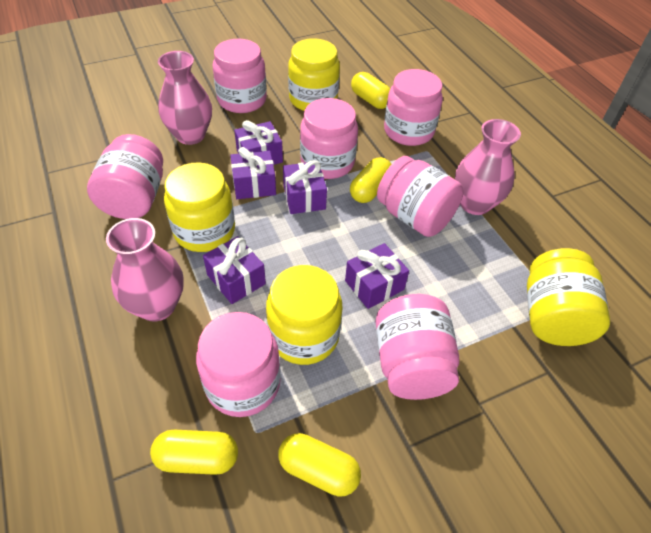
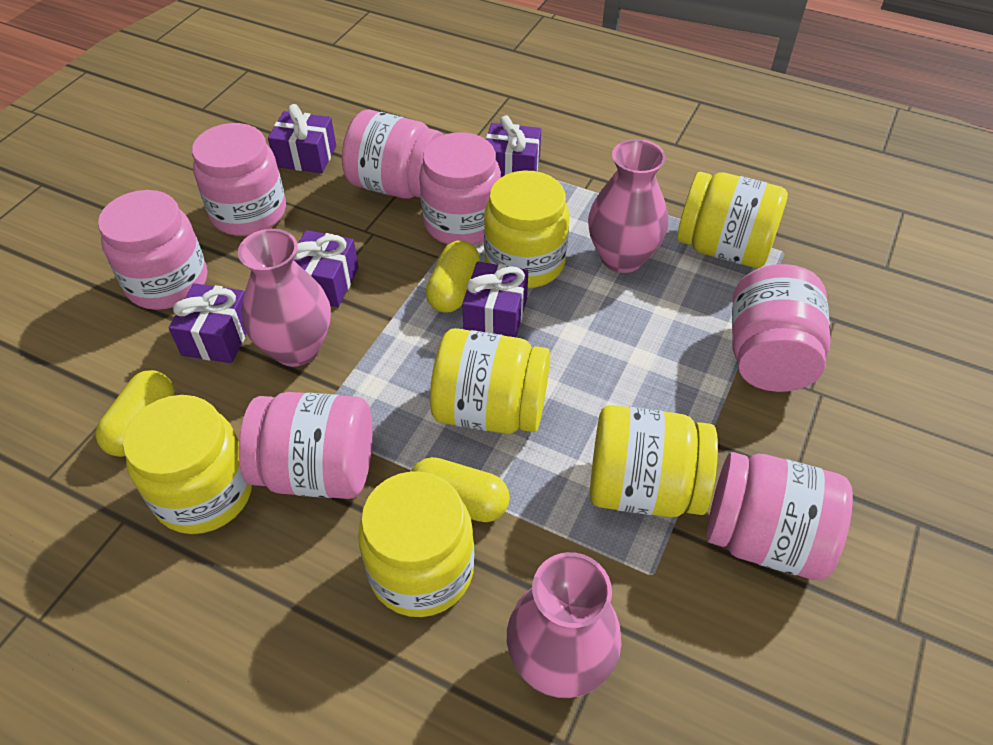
yellow capsule: [150,430,238,475] [278,433,361,497] [350,157,391,203] [351,72,390,109] = 4 -> [96,370,174,457] [411,457,510,522] [426,240,480,313] = 3
yellow jar: [164,162,235,252] [266,265,343,365] [288,38,340,111] [527,248,610,346] = 4 -> [123,395,252,534] [358,471,474,617] [430,328,550,434] [484,171,569,288] [590,405,718,517] [677,172,788,268] = 6

